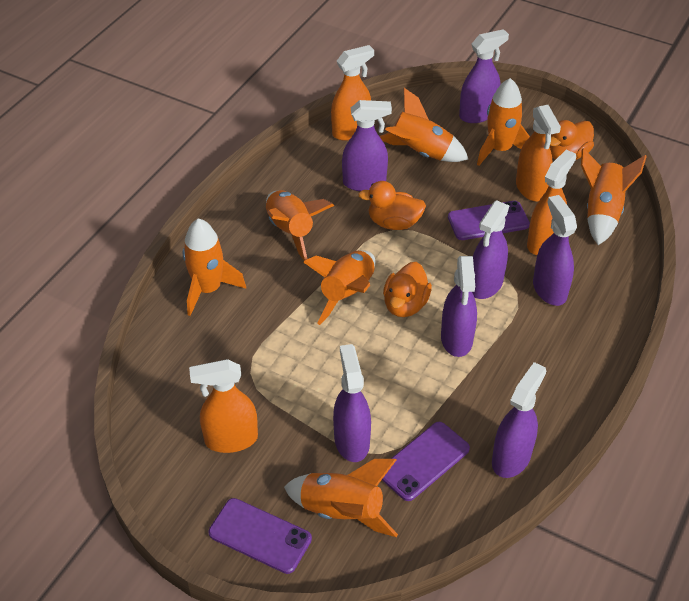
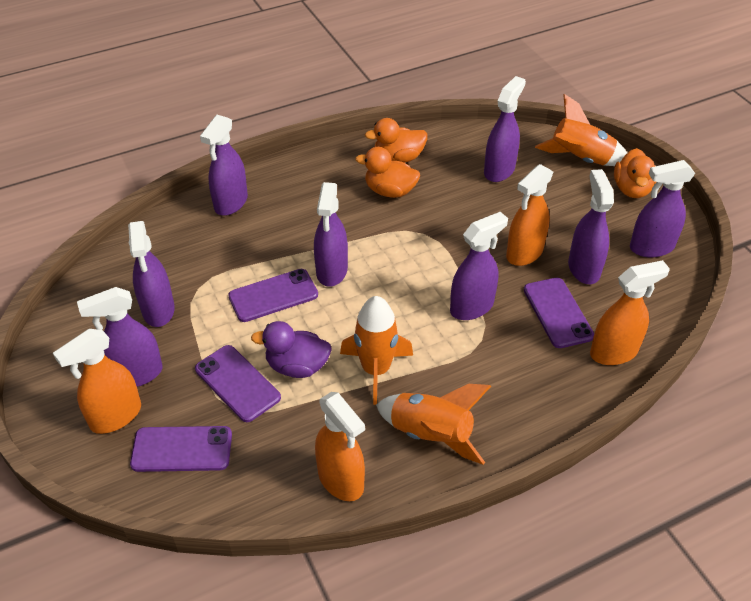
orange rocket: [183,218,246,316] [266,190,334,261] [284,459,398,537] [303,250,375,325] [379,88,468,162] [477,78,530,166] [581,148,647,245] = 7 -> [340,296,413,405] [376,384,491,465] [535,94,627,166] = 3
purple duck: none = 0 -> [251,321,332,378] = 1
purple phone: [208,498,312,574] [382,422,470,501] [448,201,530,240] = 3 -> [130,426,232,472] [195,345,281,422] [228,269,318,322] [524,278,594,348] = 4
purple spray bottle: [333,344,371,462] [342,100,392,191] [441,256,477,357] [459,29,509,123] [472,200,510,299] [492,362,546,478] [533,195,577,306] = 7 -> [77,287,163,387] [128,221,175,327] [200,115,248,216] [314,182,348,287] [450,212,508,320] [484,76,526,182] [568,169,614,284] [630,160,695,257] = 8

